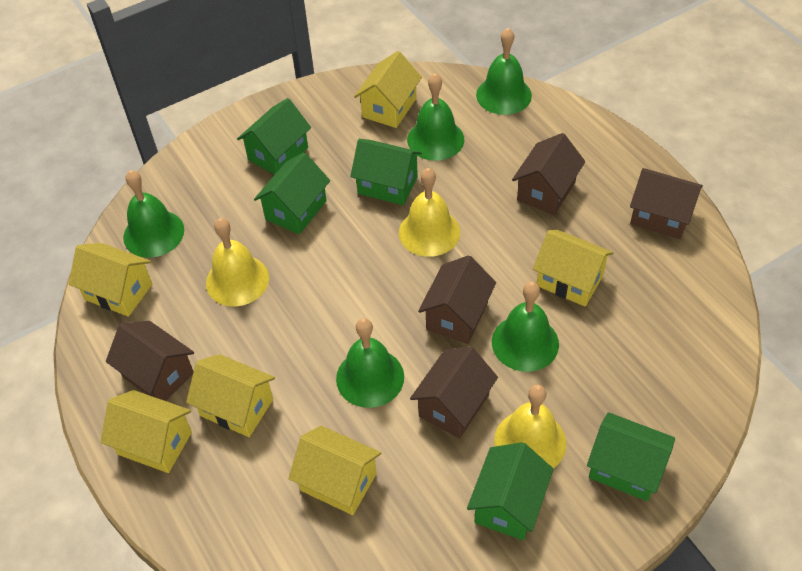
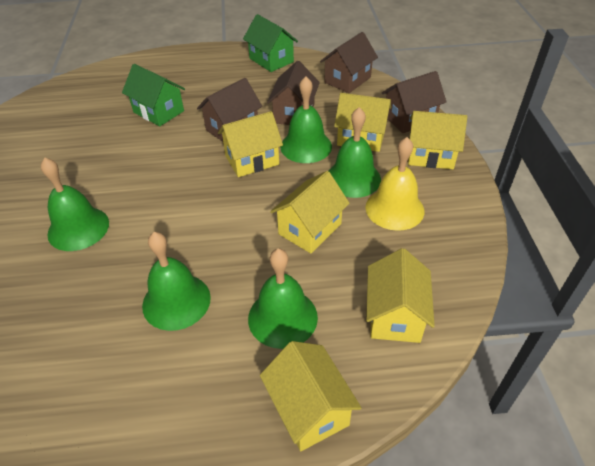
brown house: [106,321,194,401] [410,346,498,439] [418,255,496,344] [512,133,585,215] [630,168,703,239] = 5 -> [197,78,262,142] [267,61,320,125] [320,32,378,93] [382,71,446,133] = 4
green house: [237,98,311,175] [254,152,330,234] [350,139,422,205] [467,442,553,540] [587,412,675,501] = 5 -> [122,64,185,126] [243,14,298,72] = 2
yellow bell: [206,218,269,306] [399,168,460,257] [494,385,566,469] = 3 -> [366,137,424,231] = 1

